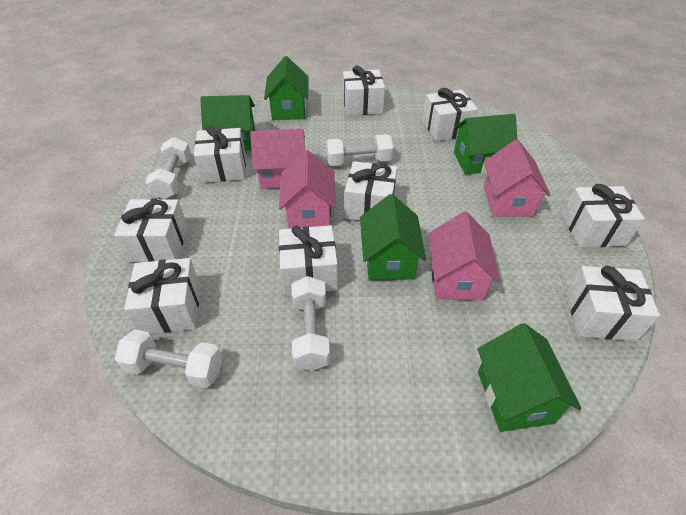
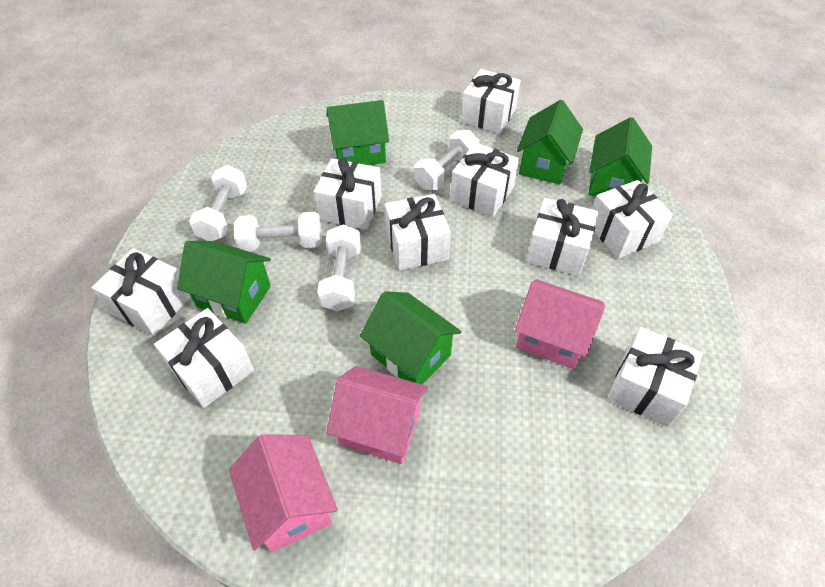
pink house: [250,129,305,189] [279,150,336,229] [429,211,500,301] [484,139,551,217] = 4 -> [229,434,338,553] [326,366,427,464] [515,279,605,369] = 3

